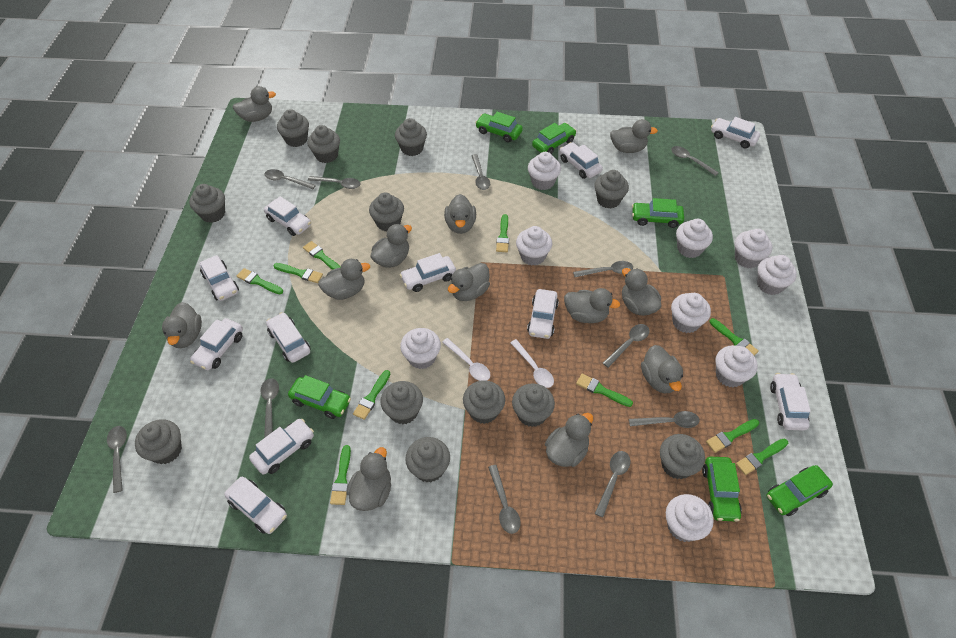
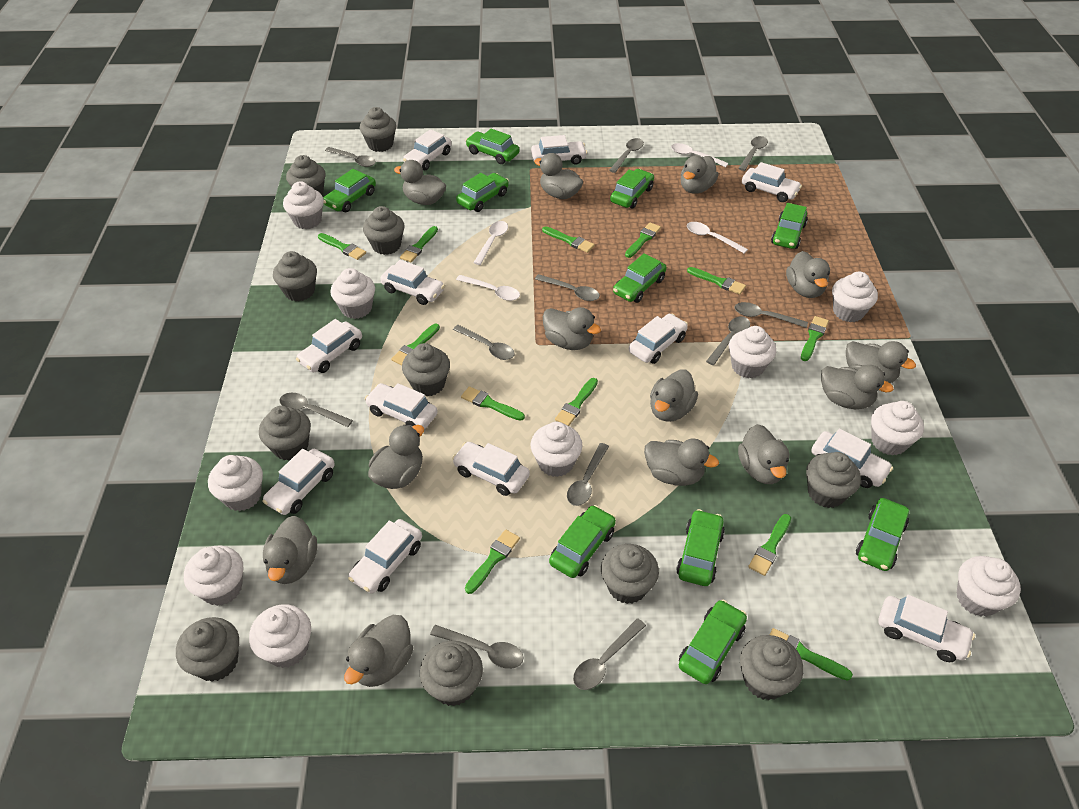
green brush: [237,268,283,294] [273,263,323,283] [303,241,341,270] [330,445,351,505] [353,370,390,420] [496,214,509,252] [576,374,633,407] [706,419,759,453] [710,318,759,355] [736,439,788,475] = 10 -> [318,233,366,260] [391,324,440,366] [400,226,438,262] [461,386,525,421] [465,529,520,594] [542,226,595,253] [555,378,598,426] [625,223,661,258] [687,267,746,295] [748,514,791,576] [769,628,853,681] [801,316,829,361] = 12
green car: [288,375,351,419] [475,112,523,143] [532,123,576,154] [632,198,684,228] [702,457,742,521] [766,465,833,516] = 6 -> [323,169,376,212] [456,173,509,212] [465,129,519,164] [549,505,616,578] [610,169,654,209] [613,253,666,303] [676,509,725,586] [679,600,747,684] [771,203,808,249] [856,498,909,571] = 10
grey cupcake: [135,419,182,464] [189,184,225,223] [277,109,309,147] [308,125,340,163] [369,193,404,231] [380,381,423,424] [395,118,427,156] [405,437,450,482] [463,380,505,424] [512,383,555,427] [594,170,629,209] [660,434,705,479] = 12 -> [176,617,239,682] [259,406,311,461] [273,251,317,301] [286,155,326,195] [360,107,396,152] [363,206,405,255] [402,343,450,397] [420,641,483,706] [601,544,659,604] [740,635,803,700] [806,452,861,508] = 11
grey duck: [162,302,202,348] [232,86,276,122] [318,259,370,300] [346,447,391,511] [370,224,412,268] [444,194,476,234] [448,263,490,301] [545,413,593,467] [564,288,620,323] [610,119,658,153] [622,268,661,316] [641,345,683,393] = 12 -> [263,516,317,584] [344,615,413,687] [368,425,424,489] [394,160,446,205] [534,153,583,199] [543,307,601,350] [644,439,719,486] [650,370,698,422] [680,156,719,194] [738,424,789,484] [786,251,830,298] [821,365,894,409] [846,341,916,383] = 13
white car: [190,318,243,370] [199,255,239,301] [224,477,287,534] [249,419,314,475] [264,196,311,236] [266,312,311,363] [400,253,456,292] [527,289,559,339] [560,142,603,179] [711,117,760,149] [770,373,811,431] = 11 -> [262,449,335,515] [296,319,362,373] [348,519,422,594] [365,383,438,429] [380,260,445,305] [403,129,452,170] [452,442,530,496] [531,135,587,164] [629,314,688,364] [742,162,802,202] [811,429,893,488] [878,595,975,662] = 12
white cupcake: [400,328,441,369] [516,226,552,265] [528,152,561,190] [666,494,714,542] [671,293,711,333] [676,219,713,258] [715,345,758,387] [735,229,772,268] [757,255,797,295] = 9 -> [184,546,243,606] [208,455,263,511] [249,604,311,668] [283,181,324,229] [330,268,375,319] [530,422,582,477] [729,326,776,378] [832,271,878,322] [871,401,924,456] [957,556,1021,617] = 10
white spoon: [442,338,490,381] [510,339,554,388] = 2 -> [456,275,520,301] [473,221,508,265] [671,143,729,167] [687,222,748,254] = 4

